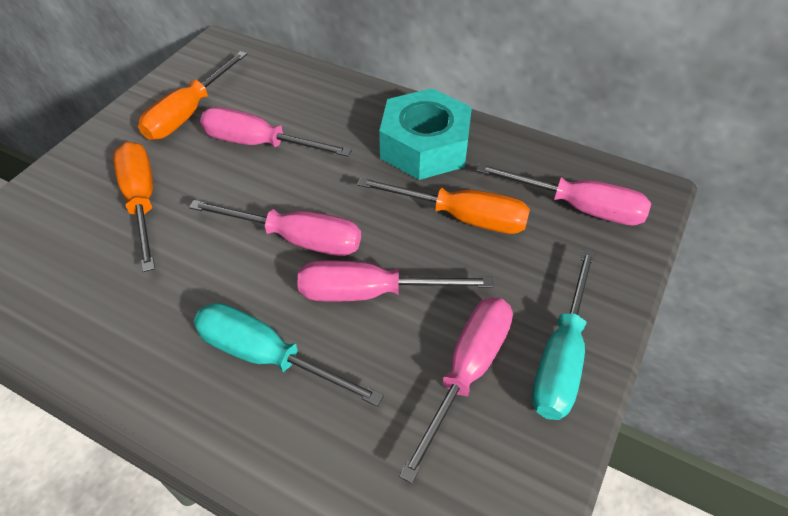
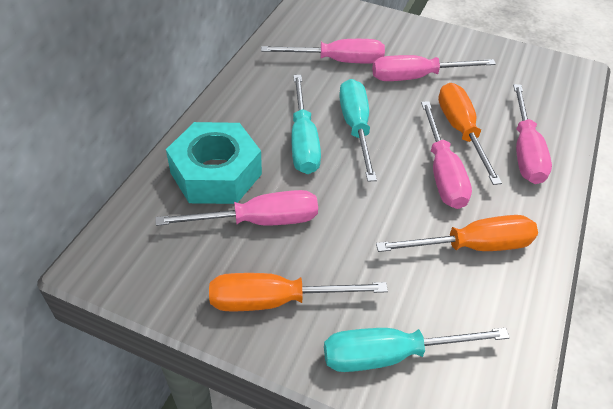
turquoise screwdriver: [193,303,384,407] [532,249,596,420] = 2 -> [291,75,321,174] [324,328,510,372] [339,79,377,182] = 3

